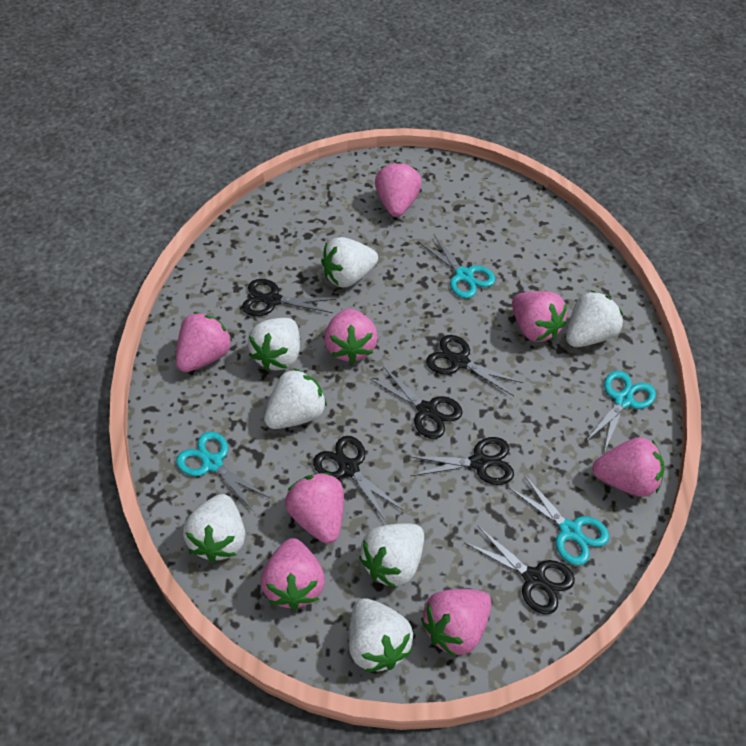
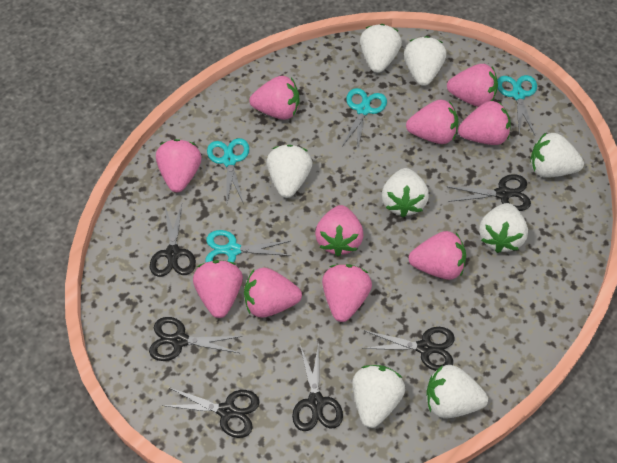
pink strawberry: [176,312,232,372] [261,538,325,610] [285,473,344,544] [324,308,378,364] [375,162,422,217] [421,589,492,657] [512,291,567,342] [592,437,665,497] = 8 -> [156,139,201,192] [193,260,243,318] [244,268,302,317] [249,76,299,120] [315,205,363,256] [322,264,372,322] [406,99,458,144] [408,231,466,280] [447,64,498,107] [458,101,511,145] = 10
white strawberry: [183,494,245,562] [248,318,300,371] [264,368,327,429] [321,237,378,288] [349,598,413,672] [359,524,424,588] [566,291,623,347] = 7 -> [267,145,312,198] [353,365,405,428] [360,24,402,73] [382,168,429,217] [404,36,446,86] [427,365,488,418] [479,203,528,253] [530,133,584,178] = 8

